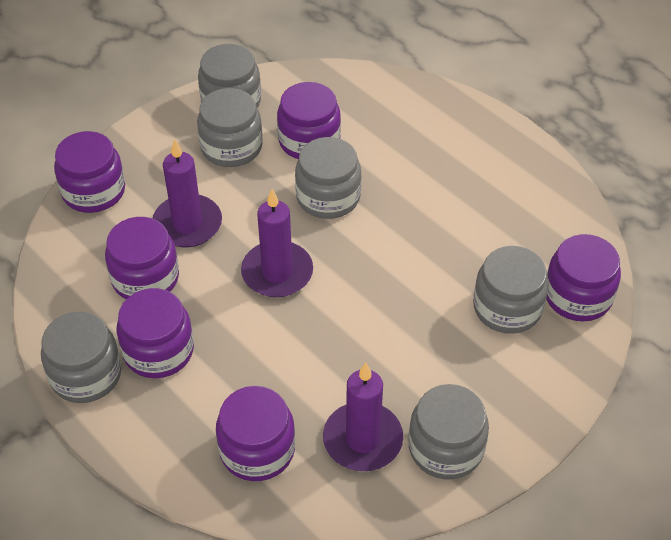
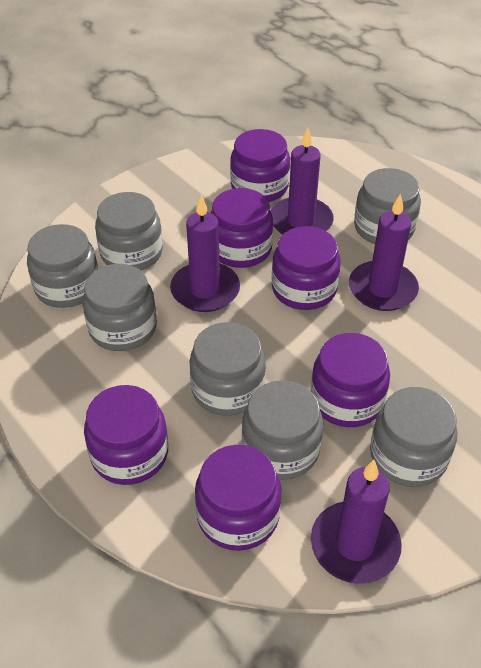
grey jar: [41,312,122,403] [197,88,263,167] [198,44,261,108] [295,137,362,219] [409,384,489,479] [473,246,549,334] = 6 -> [27,224,98,308] [83,264,157,351] [95,192,163,270] [190,322,266,416] [242,380,323,480] [354,168,421,244] [370,387,457,487] = 7
purple candle: [153,139,222,248] [241,189,313,297] [323,363,403,471] = 3 -> [170,195,240,312] [271,127,334,235] [311,460,402,584] [349,194,419,311] = 4

